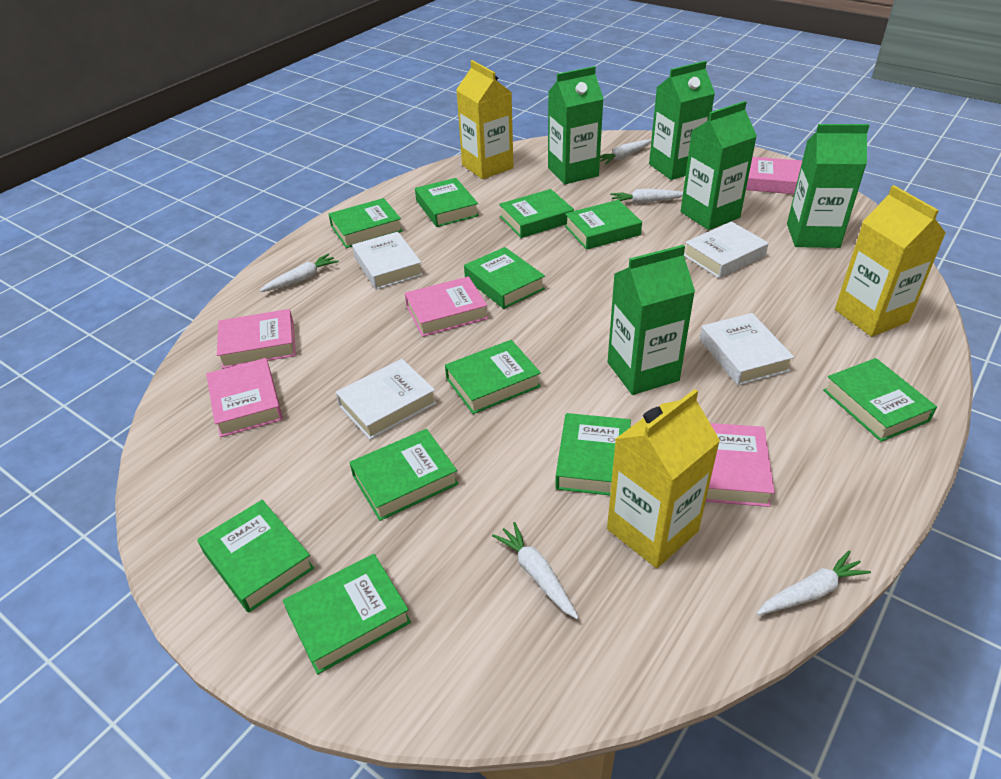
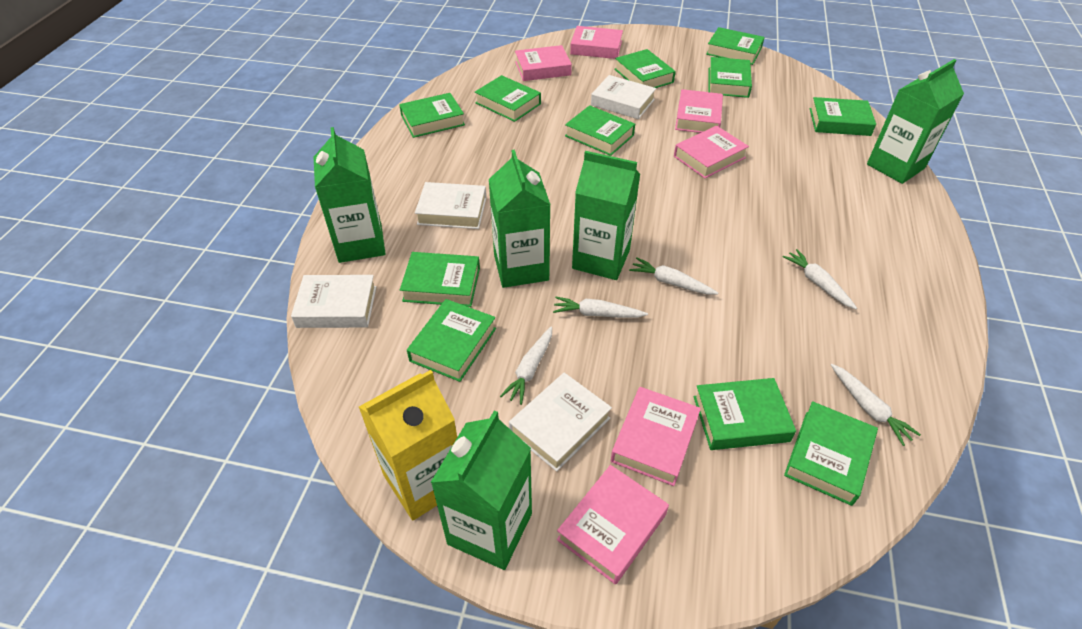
pink book: [206,358,283,437] [217,309,296,369] [405,276,488,337] [706,423,775,507] [746,157,802,194] = 5 -> [515,45,572,81] [557,465,669,585] [570,26,623,59] [611,387,701,486] [674,126,749,178] [675,89,723,133] = 6
yellow carton: [456,60,513,179] [607,389,720,568] [835,185,946,337] = 3 -> [359,370,457,520] = 1

